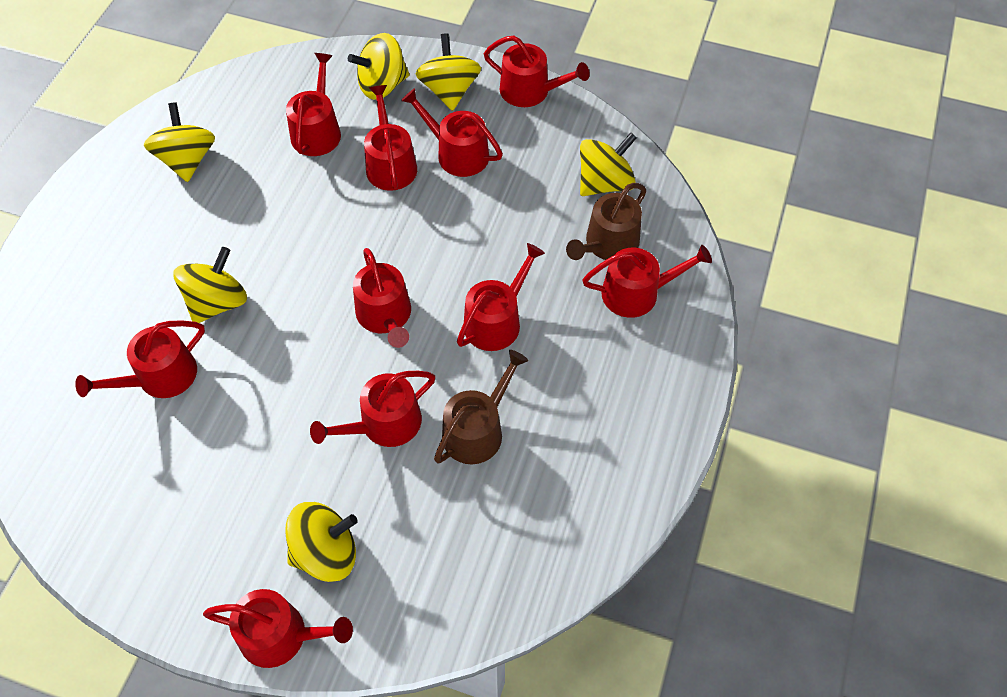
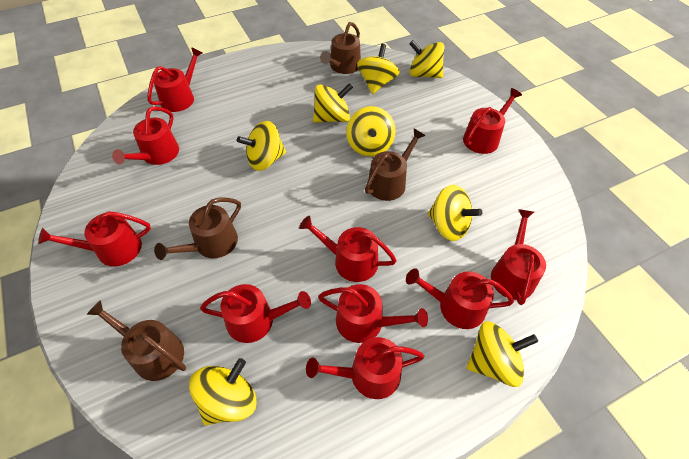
brown watering can: [434,350,528,464] [566,183,646,260] = 2 -> [86,300,186,381] [154,198,241,260] [320,22,361,74] [365,129,426,201] = 4
yellow spinning top: [144,102,215,182] [173,247,247,323] [285,502,358,582] [348,33,410,100] [415,33,481,111] [580,132,637,196] = 6 -> [189,358,257,425] [237,121,286,171] [313,83,353,123] [346,106,396,156] [357,44,400,94] [409,40,444,78] [428,185,482,241] [467,321,538,387] = 8

